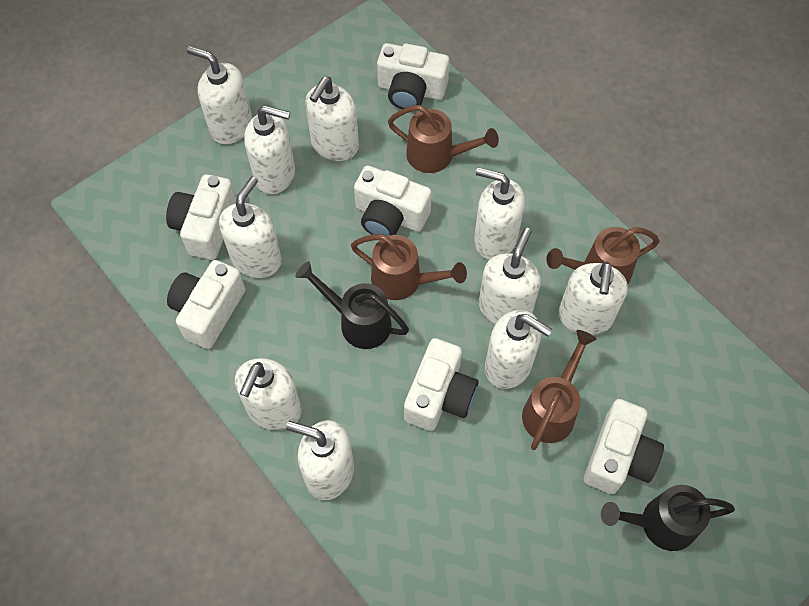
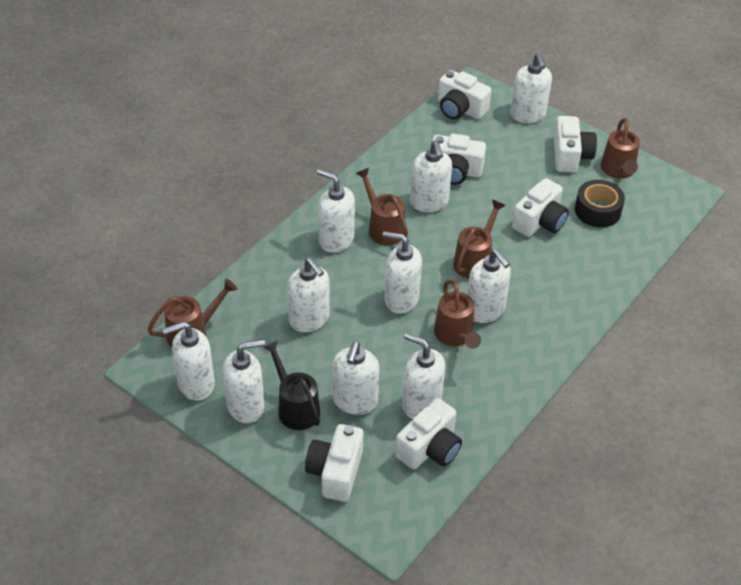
black tape: none = 0 -> [575,180,625,227] = 1
black watering can: [296,261,409,349] [601,485,735,551] = 2 -> [263,340,320,430] = 1
brown watering can: [351,234,467,300] [388,105,499,173] [522,330,597,450] [546,227,660,285] = 4 -> [147,279,237,347] [356,168,408,245] [434,279,481,349] [453,200,506,279] [601,118,640,178] = 5

